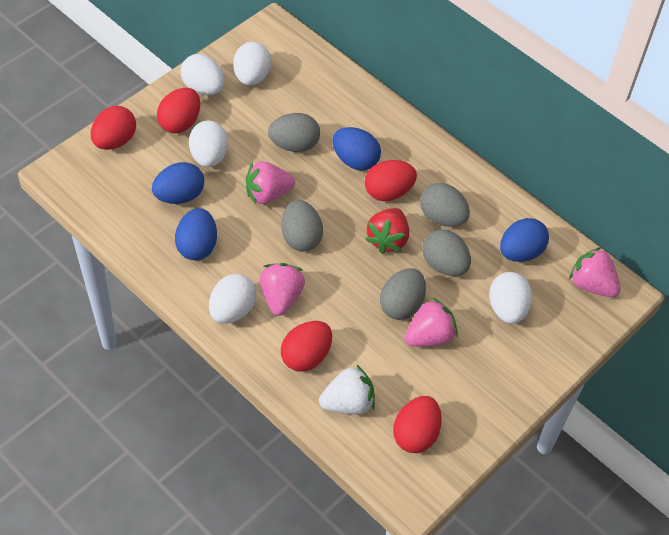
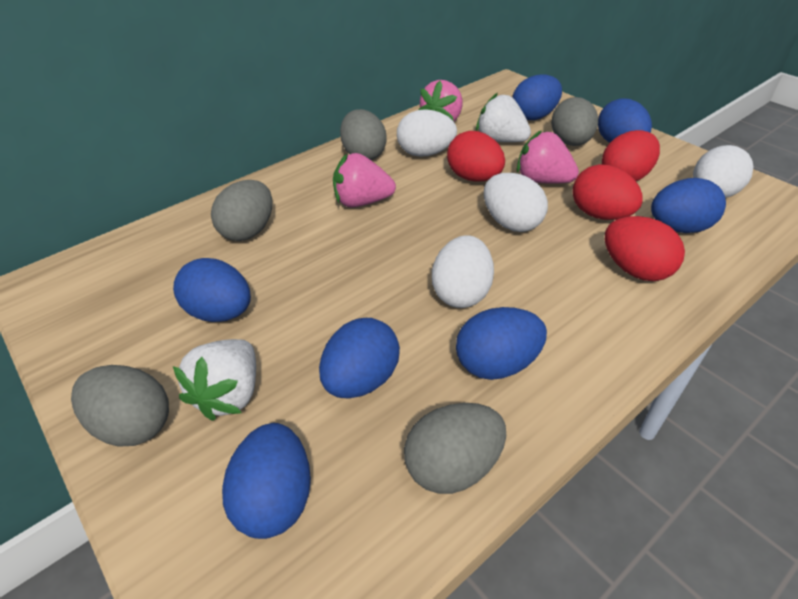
blue egg: [152,162,204,204] [175,208,217,260] [332,127,381,171] [500,218,549,262] = 4 -> [173,258,251,322] [222,423,311,539] [319,318,400,399] [456,307,547,380] [512,74,562,120] [598,98,652,143] [651,178,726,233] = 7
pink strawberry: [246,161,295,204] [260,263,305,316] [405,298,458,347] [569,247,620,297] = 4 -> [333,153,396,207] [419,80,462,121] [517,130,579,184] = 3
red egg: [91,106,136,150] [157,88,200,133] [281,321,332,372] [365,160,417,201] [393,396,442,453] = 5 -> [447,131,505,182] [572,164,643,220] [602,130,660,181] [605,216,685,281] = 4
red strawberry: [365,208,409,254] = 1 -> none = 0
white egg: [180,54,224,95] [189,121,228,167] [209,274,256,324] [233,42,271,85] [489,272,532,324] = 5 -> [397,109,457,157] [432,235,494,308] [484,173,548,232] [693,145,754,198] = 4
white strawberry: [319,364,375,414] = 1 -> [173,339,256,421] [476,93,531,142] = 2

